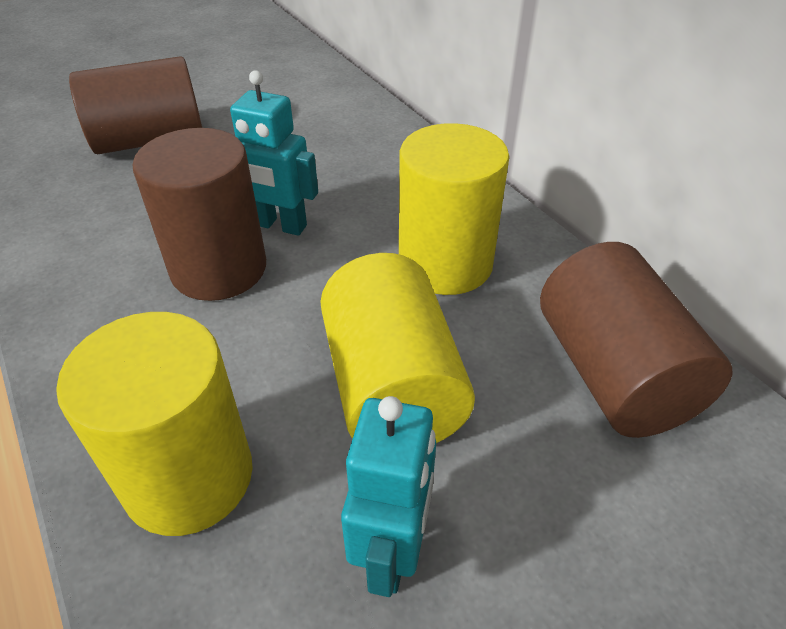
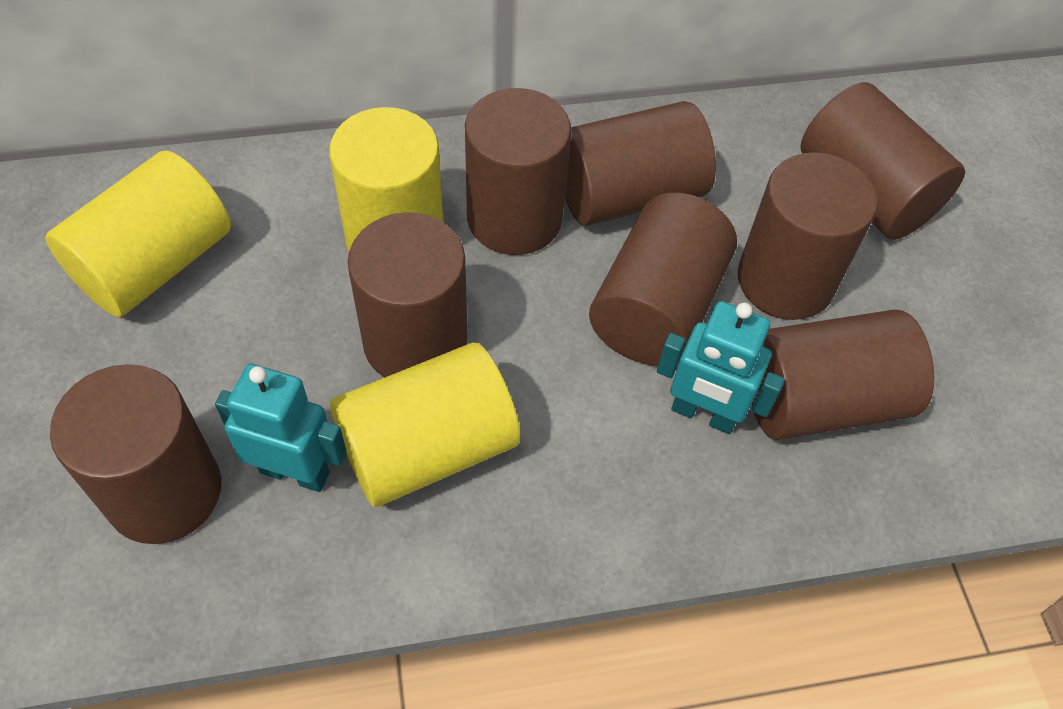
brown cylinder: [69,56,202,154] [133,128,266,301] [540,242,733,438] = 3 -> [50,364,221,544] [348,212,468,377] [465,88,571,255] [565,101,716,226] [589,192,737,366] [738,152,878,320] [751,309,934,440] [800,82,965,240] = 8

